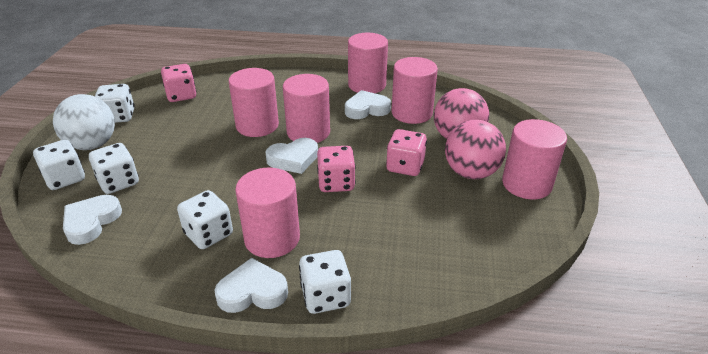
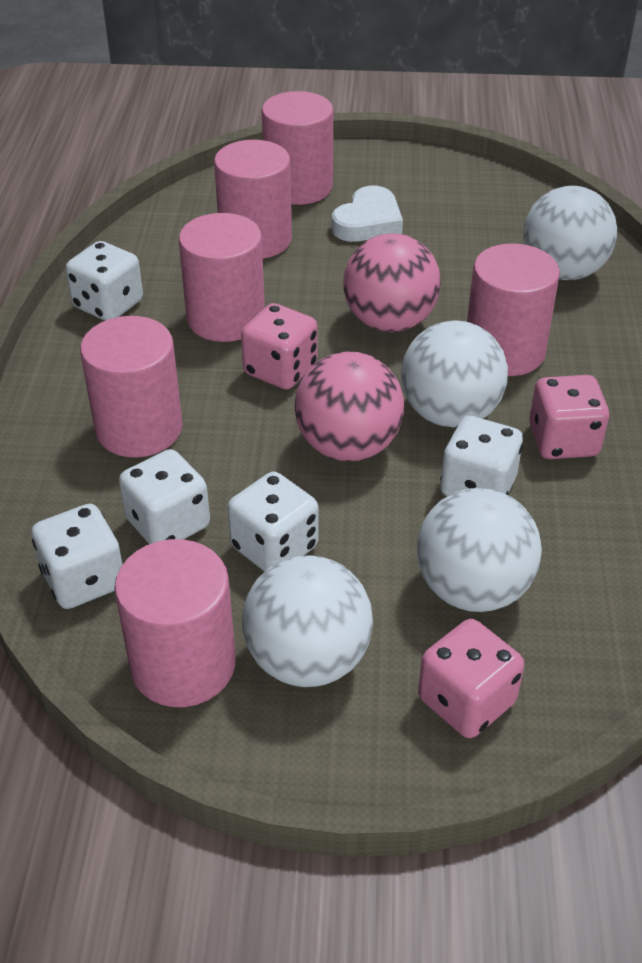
white ball: [53,94,115,150] = 1 -> [242,556,373,687] [401,320,508,427] [417,488,542,612] [523,186,617,280] = 4
white heart: [63,195,122,245] [214,258,288,313] [265,138,318,174] [345,90,391,119] = 4 -> [332,186,403,242] = 1

